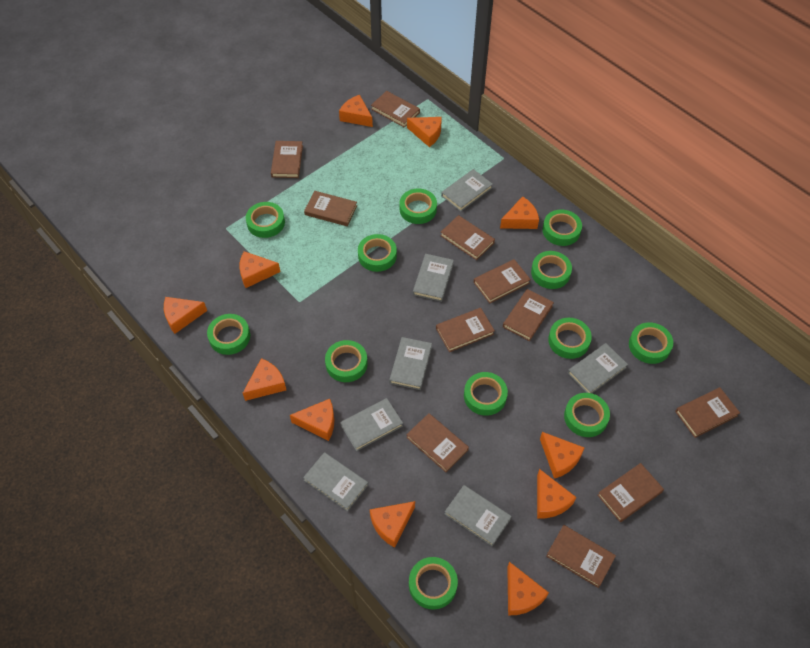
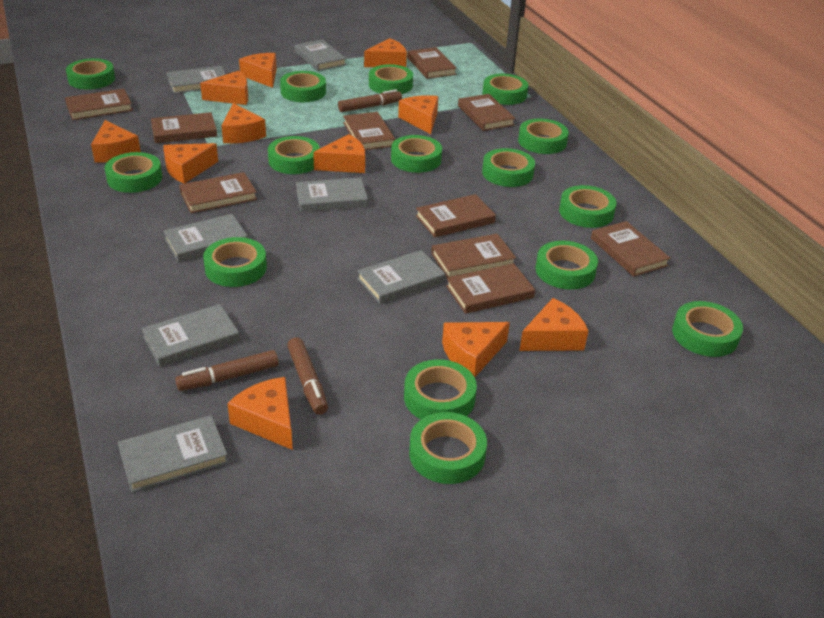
brown book: [271,141,303,178] [304,191,357,226] [371,91,420,128] [406,413,469,472] [436,308,495,352] [440,215,495,260] [474,259,531,303] [503,289,554,341] [546,525,616,588] [597,463,664,522] [675,387,740,438] = 11 -> [65,89,133,120] [151,112,217,143] [179,172,257,213] [343,112,395,150] [407,47,457,79] [416,194,496,238] [431,234,516,278] [446,263,535,314] [458,94,515,131] [591,221,671,277] = 10
brown marker: none = 0 -> [175,350,279,391] [287,337,328,415] [338,90,402,112] = 3
green tape: [207,314,250,355] [246,202,285,238] [325,340,368,382] [358,234,397,272] [400,189,437,224] [409,557,458,610] [464,372,508,416] [531,251,572,289] [542,209,582,246] [548,318,592,359] [564,393,610,437] [629,322,673,364] = 12 -> [66,58,115,90] [105,152,162,193] [203,237,267,287] [268,136,320,174] [280,71,326,102] [369,64,413,94] [391,135,442,173] [404,359,477,419] [409,412,487,484] [482,148,535,187] [483,74,528,105] [518,119,569,154] [535,241,598,290] [559,185,617,228] [672,301,743,357] = 15

